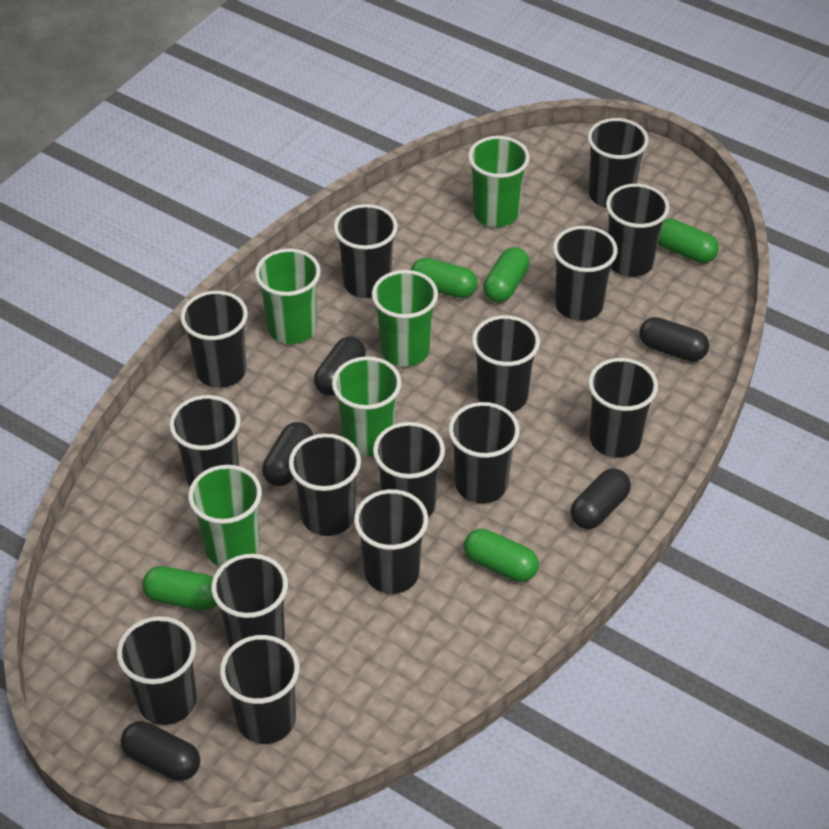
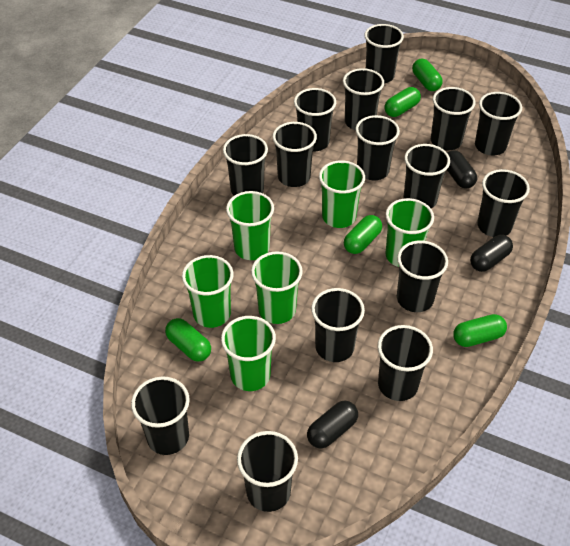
black capsule: [121,721,200,781] [262,422,313,486] [314,337,366,396] [570,468,631,529] [639,317,709,361] = 5 -> [307,401,358,449] [447,150,477,189] [470,235,513,272] = 3
green cup: [188,465,262,567] [255,249,321,344] [332,356,401,456] [372,270,438,366] [468,136,530,227] = 5 -> [182,255,234,328] [221,316,276,391] [226,191,274,260] [251,252,303,324] [319,160,365,228] [385,198,434,267] = 6

